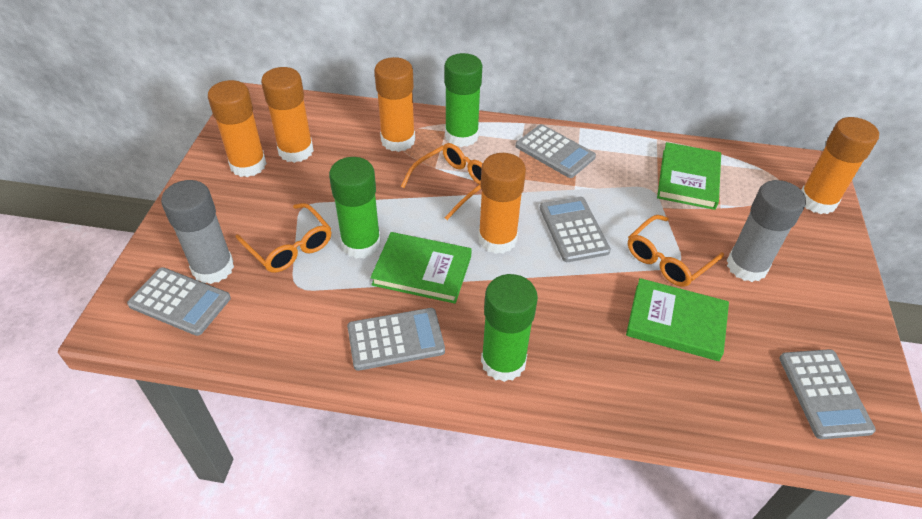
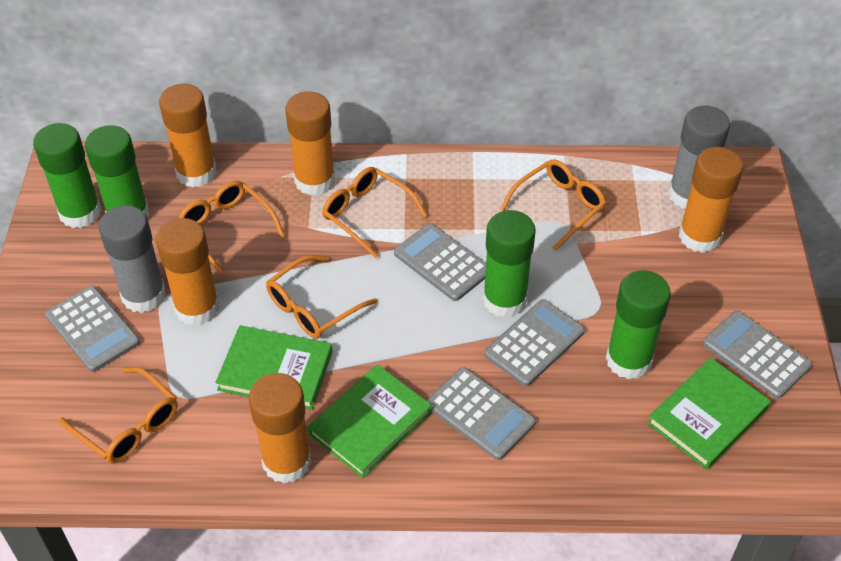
green glue stick: [329,157,381,259] [444,53,482,147] [481,274,538,382] = 3 -> [33,123,101,228] [85,125,149,217] [483,210,536,318] [606,271,671,379] = 4
orange glasses: [236,203,331,273] [401,143,483,220] [628,215,724,287] = 3 -> [60,367,178,464] [178,181,285,274] [266,255,377,339] [322,167,427,259] [500,159,606,251] = 5

